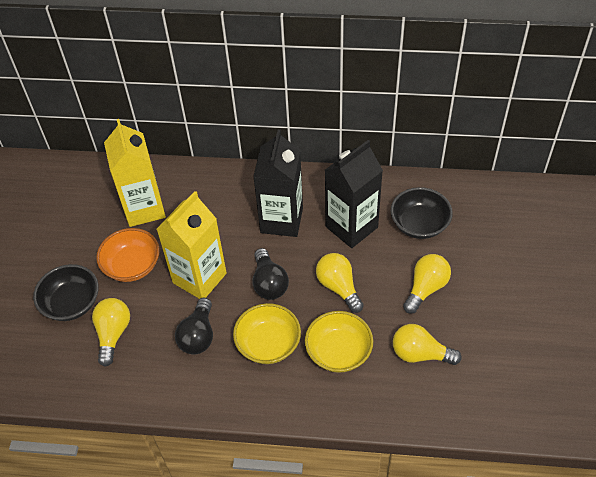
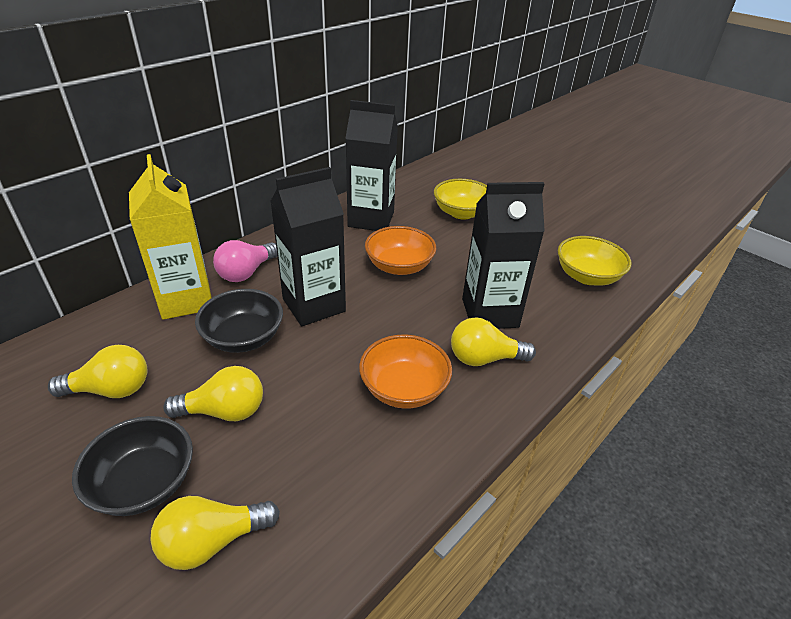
black carton: [253,129,303,237] [325,140,383,248] = 2 -> [270,167,346,326] [345,100,398,231] [462,182,545,329] = 3
black light bulb: [175,298,213,354] [253,248,289,300] = 2 -> none = 0
orange bowl: [96,228,160,282] = 1 -> [359,335,452,409] [365,226,436,275] = 2
pink light bulb: none = 0 -> [213,240,277,282] = 1
yellow carton: [104,119,166,227] [157,191,227,299] = 2 -> [129,154,212,320] = 1

